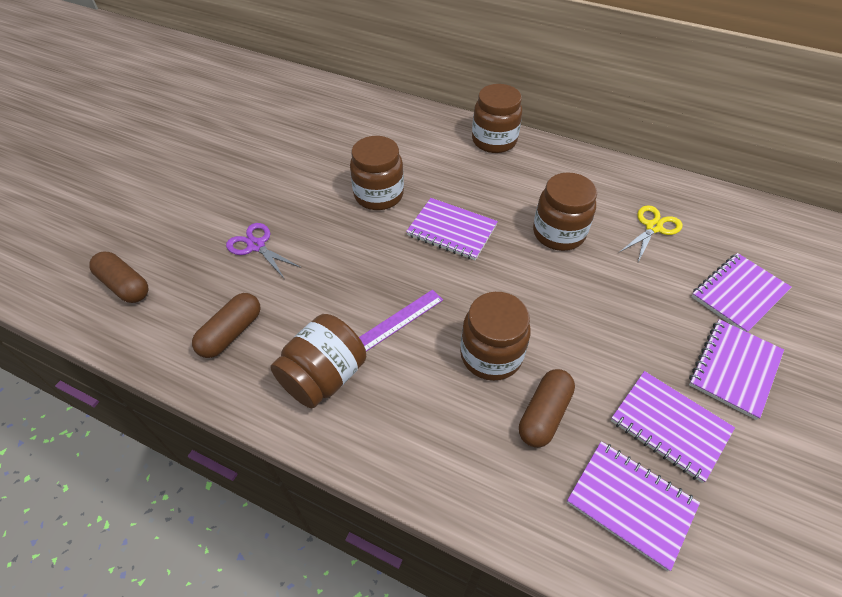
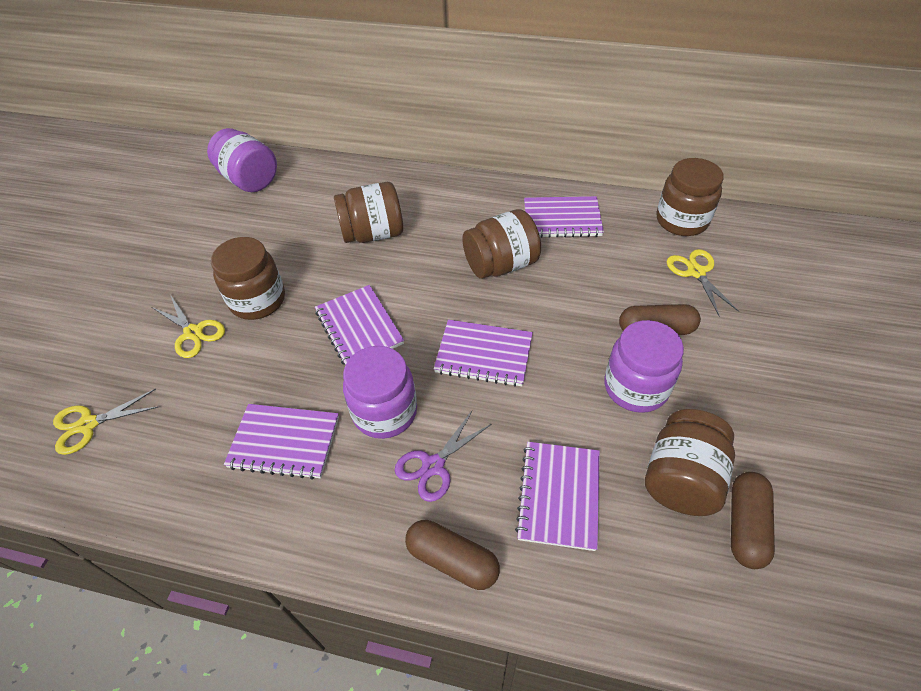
purple jar: none = 0 -> [207,128,277,192] [343,346,417,439] [604,320,684,413] = 3
purple ruler: [359,290,443,351] = 1 -> none = 0
yellow scissors: [620,205,683,262] = 1 -> [53,389,158,455] [151,296,225,358] [667,249,739,316] = 3

